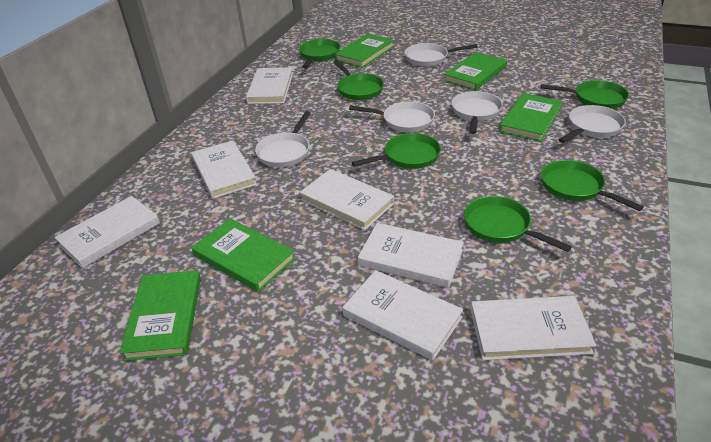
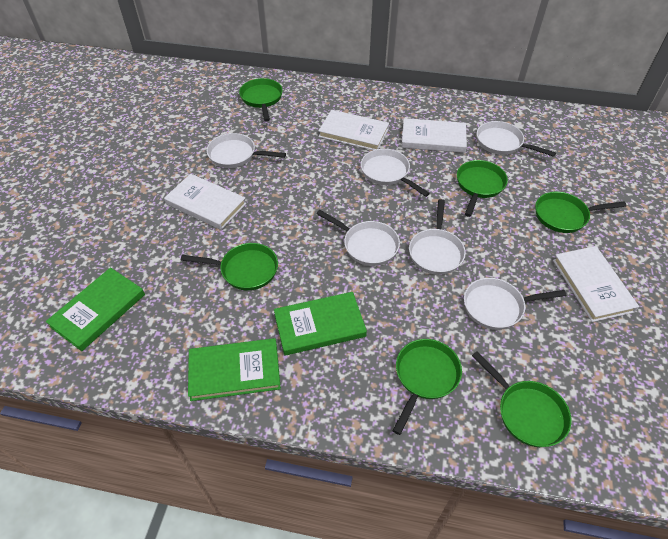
green book: [120,270,201,361] [192,219,296,292] [335,34,394,68] [444,52,507,91] [499,93,562,142] = 5 -> [46,268,145,351] [188,338,281,401] [274,292,367,356] = 3
white book: [54,196,160,268] [191,140,257,199] [246,67,293,104] [299,169,394,230] [343,270,463,360] [358,223,464,288] [470,296,596,360] = 7 -> [164,174,246,230] [318,110,389,150] [402,118,467,153] [553,246,639,322] = 4
white pan: [255,111,311,167] [349,101,435,132] [404,43,478,67] [451,91,503,134] [559,105,626,143] = 5 -> [207,133,286,168] [316,210,400,266] [361,149,430,197] [409,199,466,275] [464,278,566,330] [477,121,556,157] = 6

